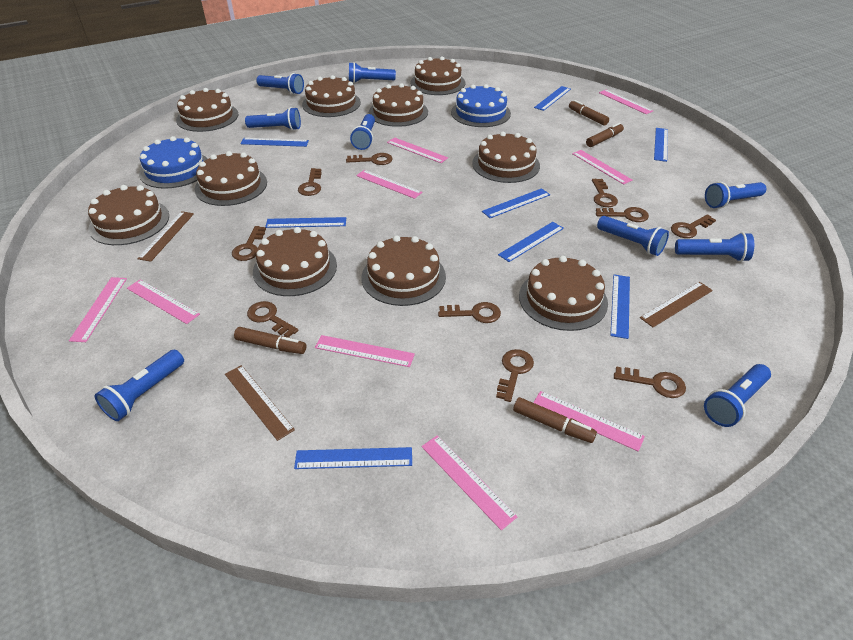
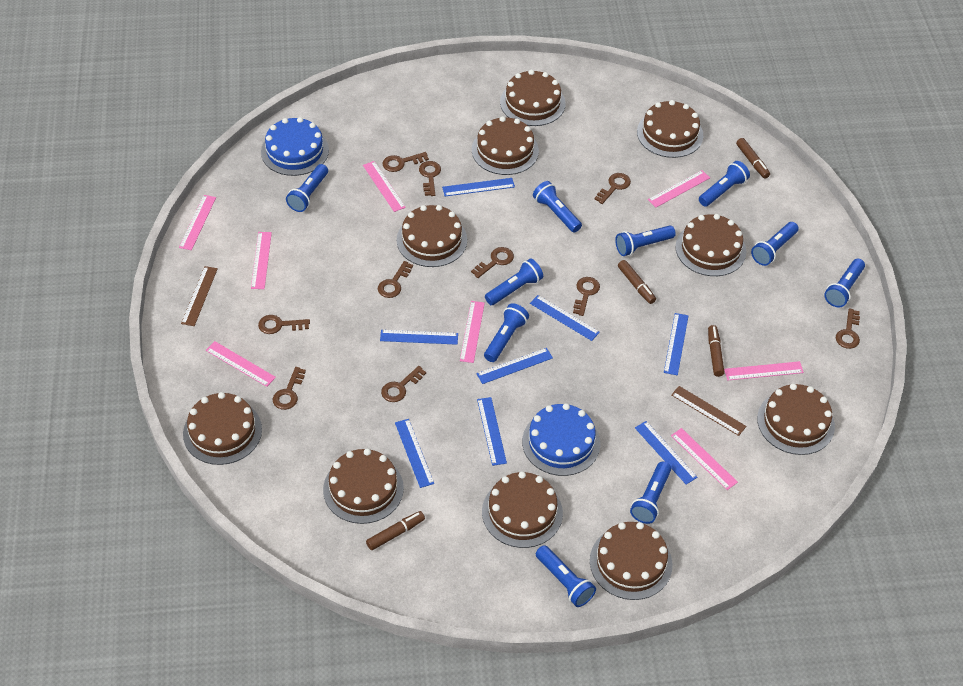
blue flashlight: [95,350,184,421] [245,107,301,130] [256,73,304,94] [349,62,396,83] [350,114,375,150] [597,216,669,256] [675,232,754,262] [704,364,771,427] [705,182,767,208] = 9 -> [286,164,328,212] [484,303,529,362] [485,259,543,305] [533,181,582,233] [536,545,596,607] [615,225,676,256] [630,462,671,524] [699,161,750,207] [751,222,799,266] [824,259,865,307] = 10
brown ruler: [137,211,194,262] [225,365,295,441] [640,282,713,327] = 3 -> [181,266,218,326] [671,386,746,436] = 2
pink ruler: [69,277,127,342] [127,280,200,324] [315,335,415,367] [356,170,422,199] [387,137,448,163] [422,436,518,530] [533,391,645,452] [572,150,633,185] [599,90,653,114] = 9 -> [179,195,216,250] [206,341,276,387] [251,232,272,289] [363,161,406,212] [460,301,485,363] [648,170,710,207] [671,428,738,490] [724,361,804,380] = 8

